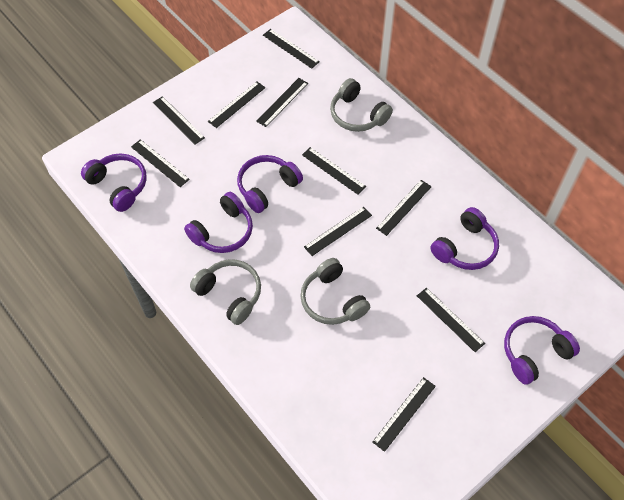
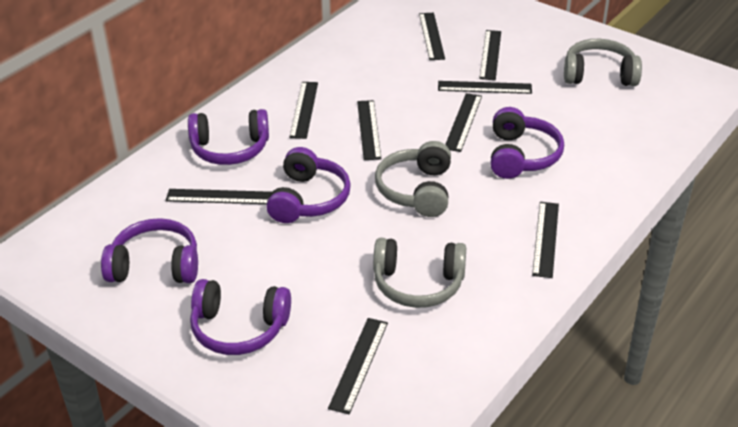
black ruler: [131,139,190,187] [153,96,205,145] [208,81,265,128] [256,78,308,127] [263,29,320,69] [302,147,366,195] [304,207,372,256] [372,377,436,452] [376,180,432,236] [417,288,485,352] = 10 -> [166,189,272,204] [289,82,318,139] [328,318,388,414] [357,100,382,160] [419,13,445,60] [438,81,532,94] [445,93,482,152] [479,30,501,80] [532,202,559,278] = 9

